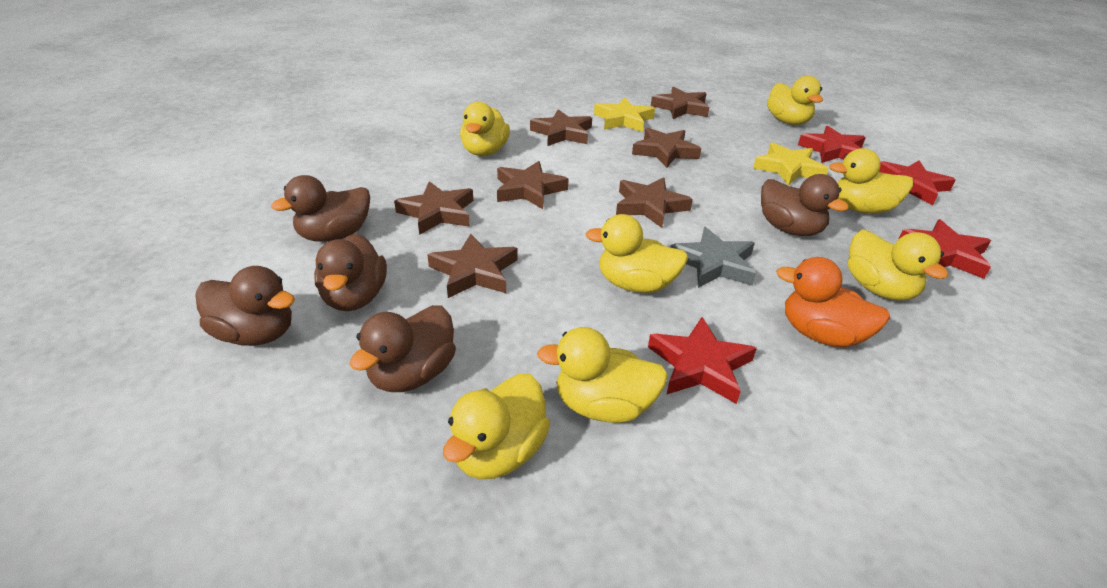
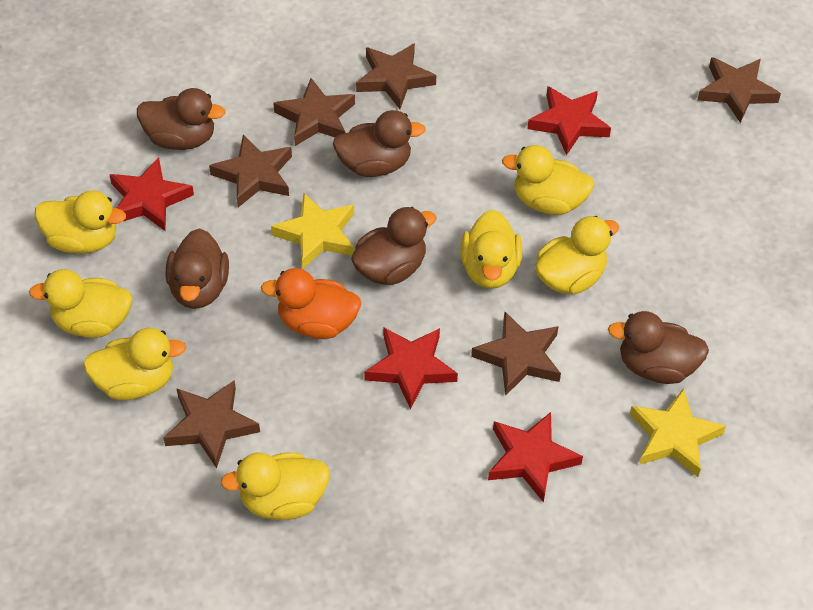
brown star: [394,181,473,235] [427,234,518,298] [497,161,569,209] [530,109,592,146] [616,177,693,228] [632,128,701,168] [651,86,710,119] = 7 -> [163,380,260,469] [209,135,292,207] [273,78,355,146] [356,43,436,109] [471,311,561,396] [697,57,781,123] = 6
grey star: [670,227,756,288] = 1 -> none = 0

